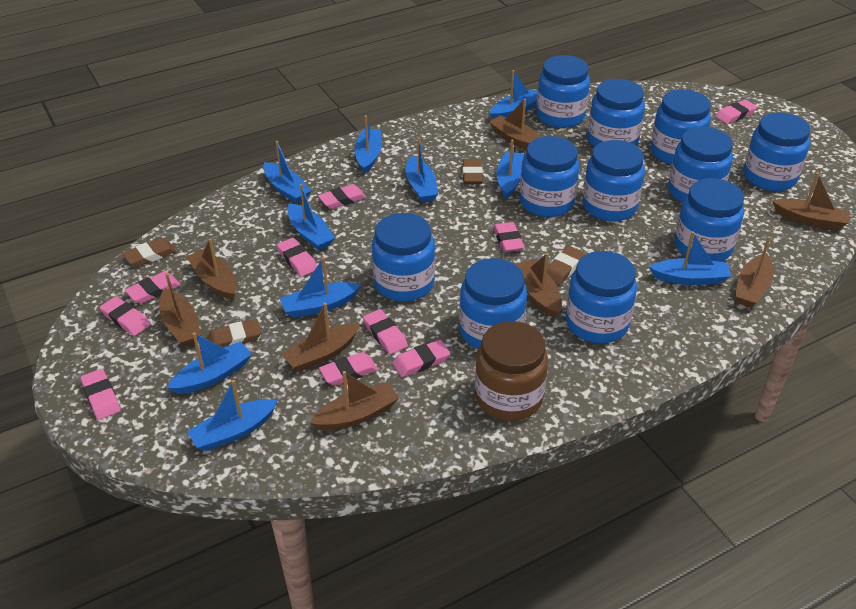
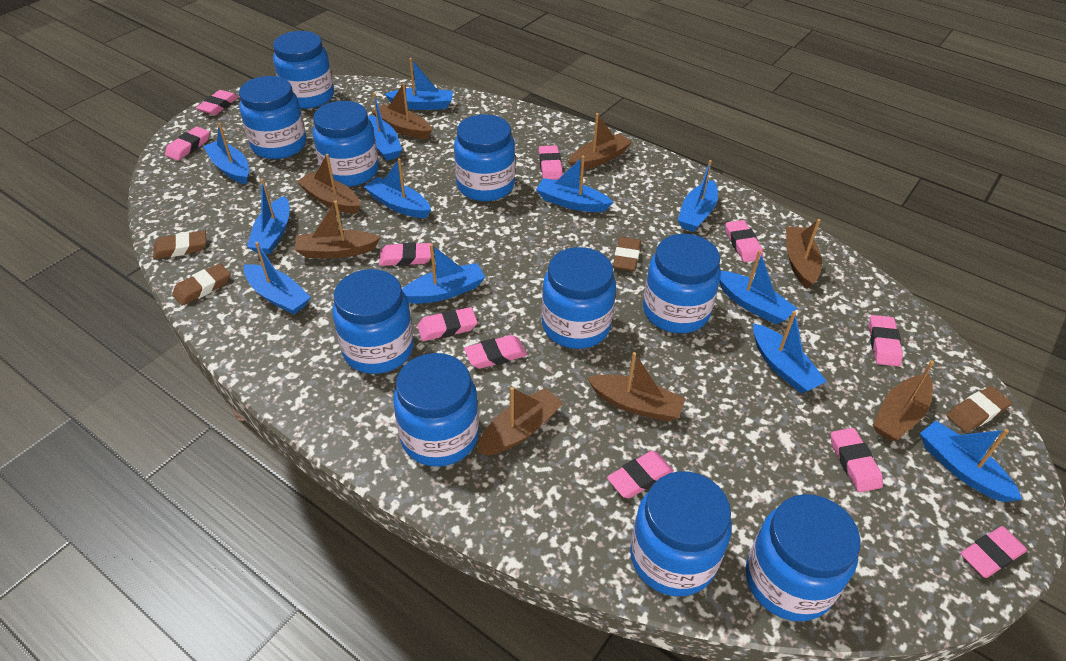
blue boat: [167,332,252,394] [187,380,278,451] [263,141,311,204] [280,257,361,318] [287,184,335,250] [354,115,382,174] [406,137,438,203] [490,70,538,119] [496,139,524,199] [649,231,731,285] = 10 -> [203,123,249,184] [244,242,311,315] [247,179,290,254] [364,158,431,218] [368,93,402,161] [385,58,453,110] [402,244,485,304] [536,156,613,212] [678,160,718,232] [719,250,797,324] [753,311,827,393] [920,421,1022,502] = 12
blue jar: [372,213,435,302] [459,258,527,349] [519,136,580,217] [536,55,590,128] [566,251,637,344] [582,140,645,221] [587,79,645,147] [650,89,711,165] [668,127,733,203] [675,178,744,262] [743,112,810,191] = 11 -> [239,76,307,159] [273,31,334,109] [313,101,379,187] [332,269,414,374] [393,353,479,467] [454,114,515,201] [542,247,616,349] [630,471,732,596] [643,234,721,333] [746,494,860,622] = 10
brown jar: [475,321,548,421] = 1 -> none = 0
pink eraser: [80,369,120,420] [100,296,150,336] [125,272,181,304] [277,238,317,277] [318,184,366,209] [319,352,378,386] [363,309,408,354] [392,340,450,377] [493,222,525,252] [715,100,757,124] = 10 -> [165,126,210,161] [196,90,238,115] [379,242,432,266] [417,307,477,341] [464,335,527,369] [539,145,563,180] [607,451,674,499] [725,220,763,262] [831,428,883,492] [869,315,903,366] [961,526,1027,578] = 11

